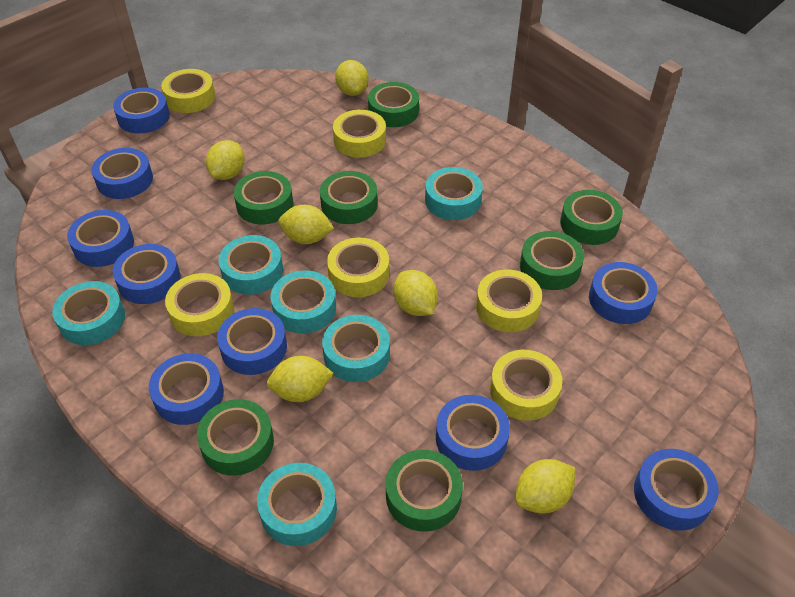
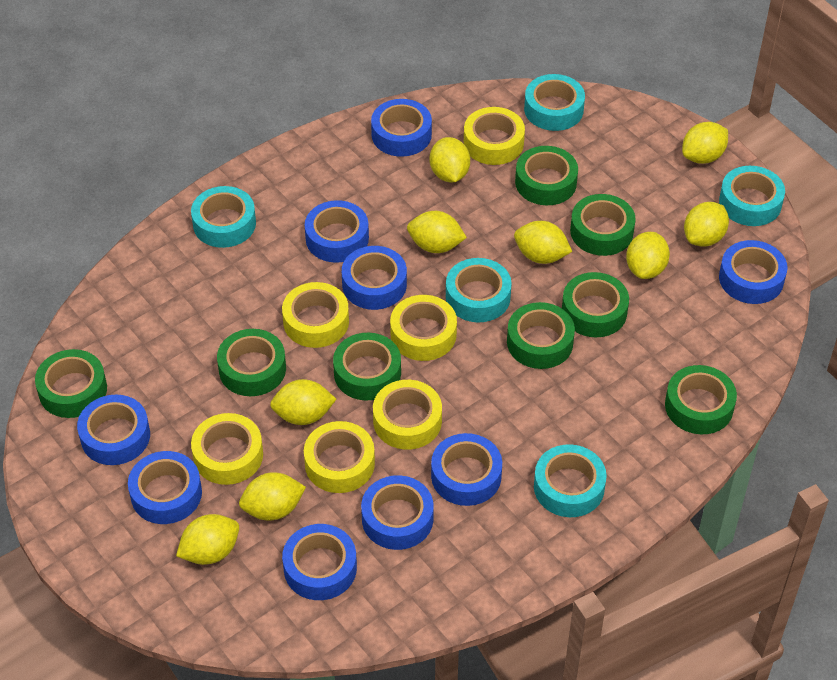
green tape: [197,399,274,476] [234,171,293,225] [320,171,378,224] [368,82,419,127] [386,450,463,532] [520,231,584,290] [560,190,623,245] = 7 -> [35,349,107,418] [217,329,286,396] [333,333,401,400] [507,302,575,369] [515,146,578,205] [562,272,629,337] [570,194,636,256] [665,365,737,434] = 8
turquoise tape: [52,281,125,345] [219,235,283,295] [257,463,337,546] [270,270,336,333] [322,315,390,382] [425,167,483,220] = 6 -> [191,186,256,248] [446,258,512,322] [524,74,585,131] [534,444,607,517] [719,166,785,226] = 5
yellow lemon: [206,140,245,180] [267,356,333,402] [278,205,334,244] [335,60,369,96] [393,270,438,316] [516,459,575,514] = 6 -> [176,514,239,565] [239,472,306,521] [270,379,336,425] [407,211,467,253] [430,137,470,182] [514,221,572,264] [626,232,670,279] [682,122,728,164] [684,202,729,247] = 9

